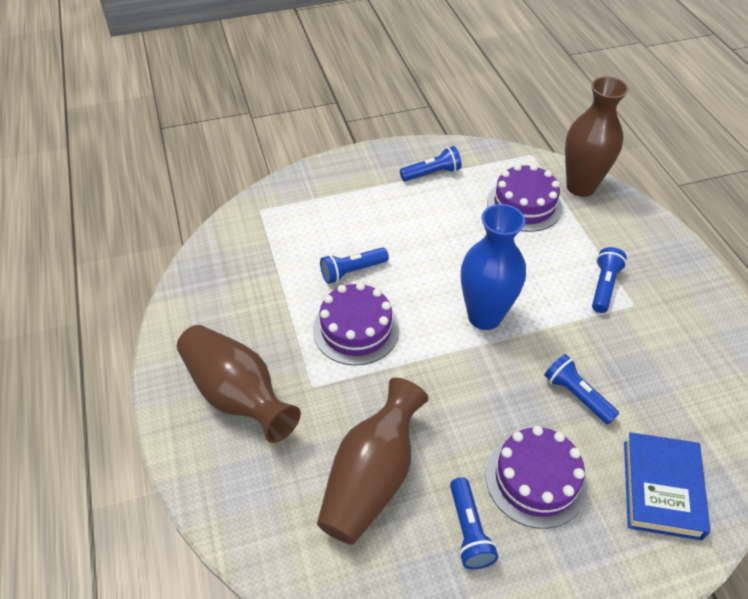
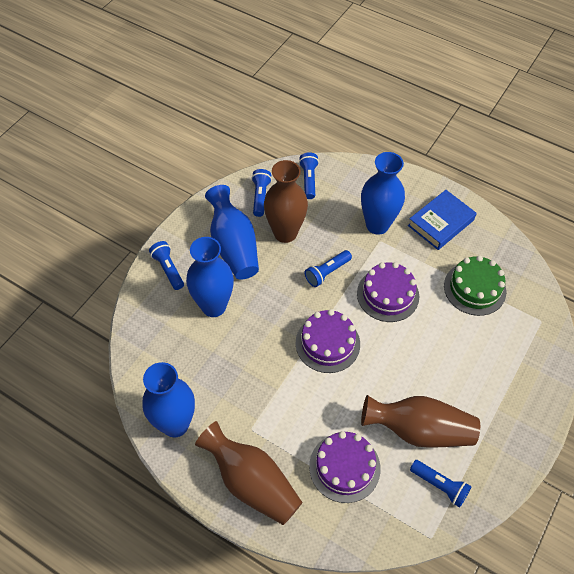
blue vase: [461,204,526,330] = 1 -> [142,362,195,437] [186,237,234,317] [205,185,259,280] [361,152,405,235] = 4
green cake: none = 0 -> [444,255,506,316] = 1

